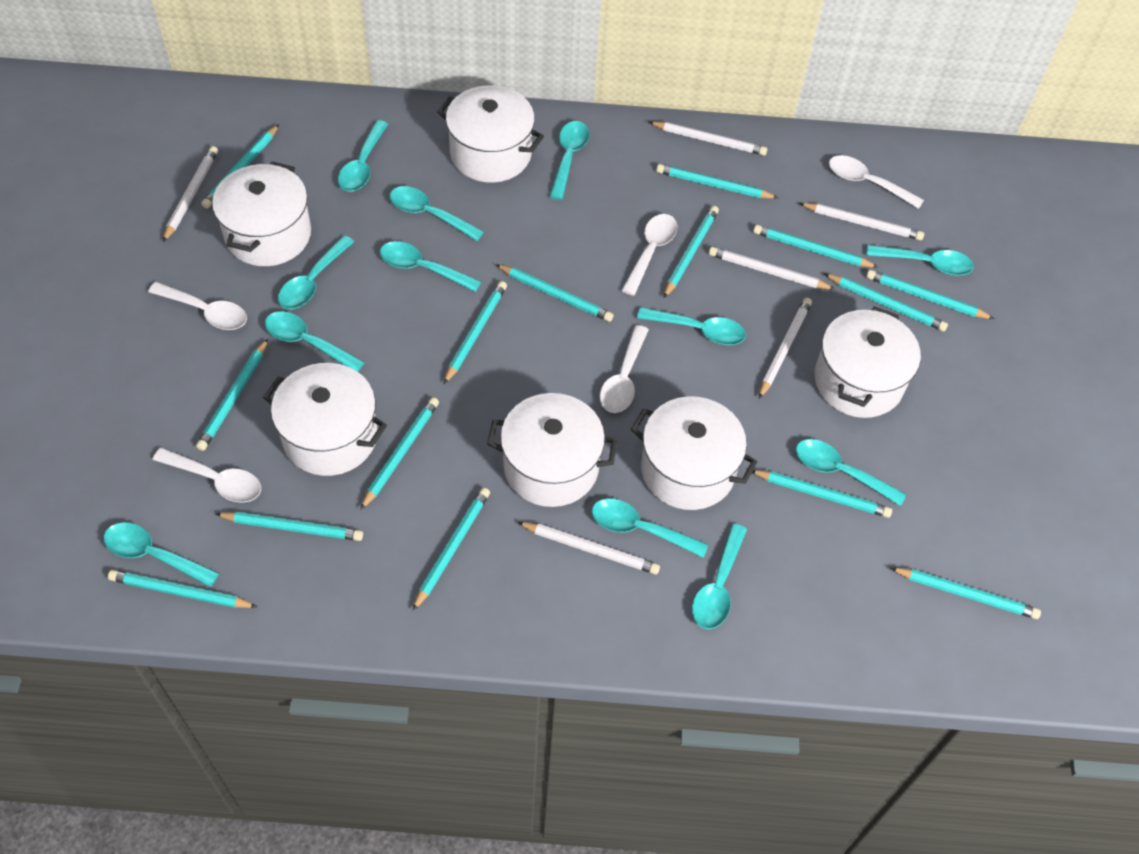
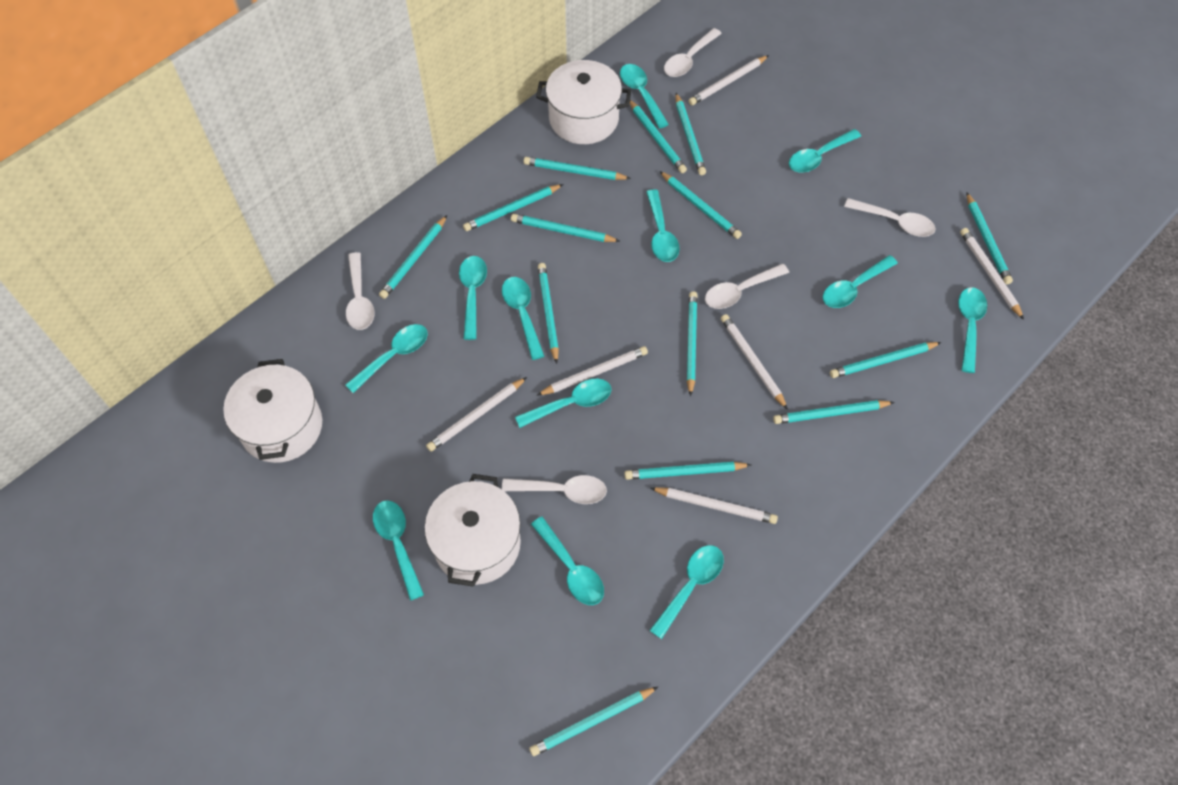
turquoise pencil: [108,570,258,608] [196,338,268,451] [201,124,279,209] [215,512,363,541] [360,397,439,510] [413,488,490,611] [444,281,507,384] [495,264,614,322] [656,164,778,199] [664,206,719,298] [752,470,892,518] [753,225,879,268] [824,273,948,331] [866,270,994,319] [890,568,1041,619] = 15 -> [379,215,447,299] [463,184,563,231] [511,214,620,242] [523,157,631,180] [529,687,658,756] [538,263,559,364] [625,462,751,480] [630,100,687,173] [660,171,742,239] [676,93,706,175] [687,291,698,396] [773,400,895,424] [830,342,942,378] [966,192,1013,284] = 14
white pot: [212,161,311,266] [263,363,387,476] [437,85,544,183] [487,393,618,507] [631,397,757,510] [814,306,921,418] = 6 -> [223,359,322,463] [424,474,521,587] [536,60,631,144] = 3

